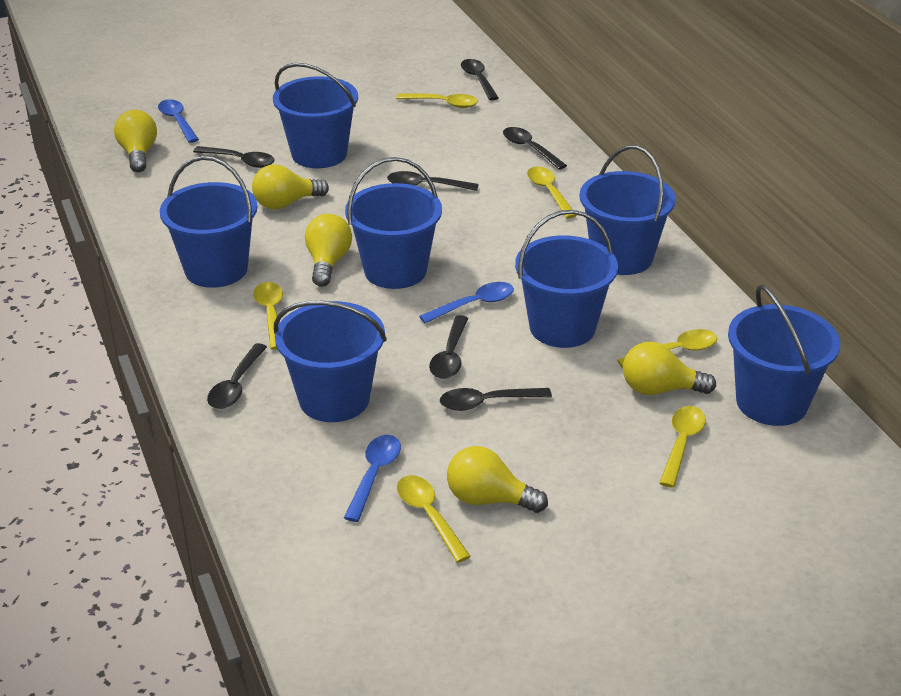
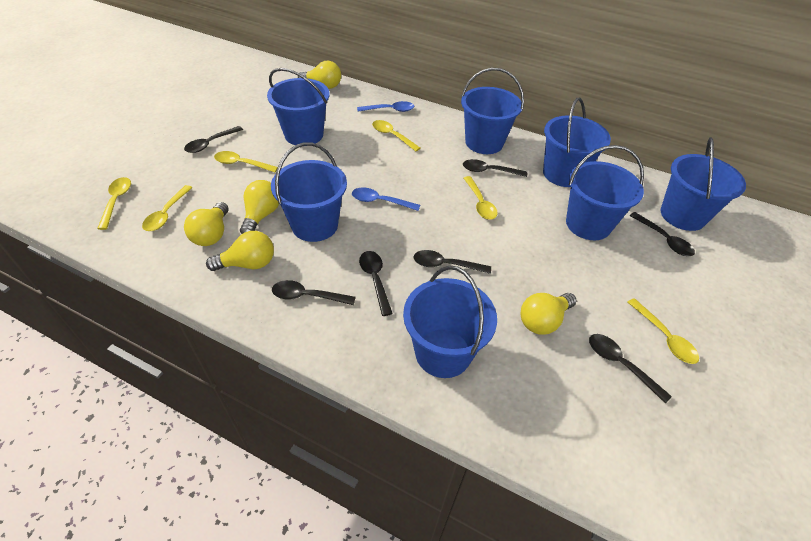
blue spoon: [158,99,199,143] [344,435,401,522] [419,282,514,323] = 3 -> [352,188,420,211] [357,101,414,112] = 2

